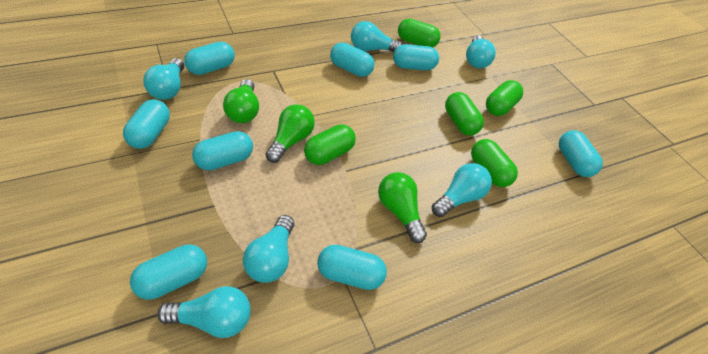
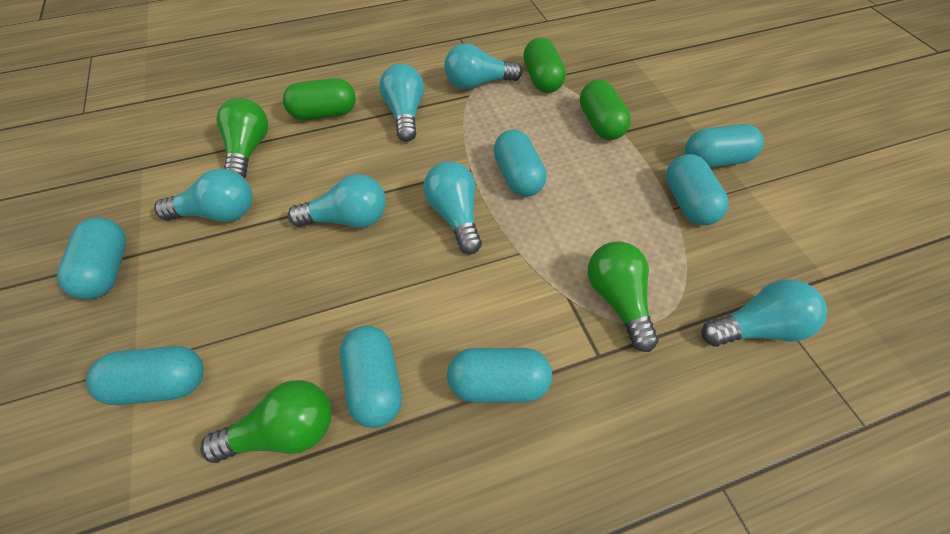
green capsule: [304,124,356,165] [398,19,441,47] [445,92,484,135] [471,139,518,187] [486,80,523,116] = 5 -> [283,78,356,120] [523,38,566,93] [580,80,631,140] = 3
turquoise capsule: [123,99,170,149] [130,244,207,300] [184,42,234,75] [192,131,253,170] [317,245,387,290] [330,43,374,77] [393,44,439,70] [559,130,603,177] = 8 -> [57,217,126,299] [86,346,204,405] [340,326,402,428] [447,348,552,403] [494,130,547,197] [666,154,729,226] [685,124,764,168] = 7

